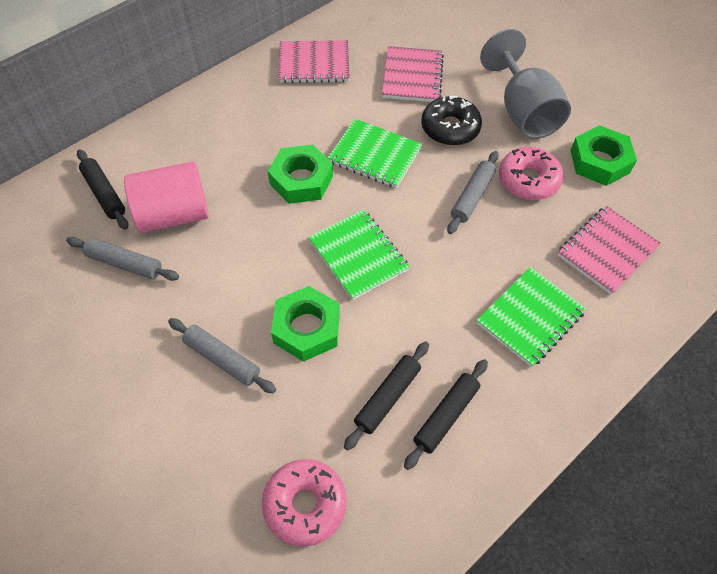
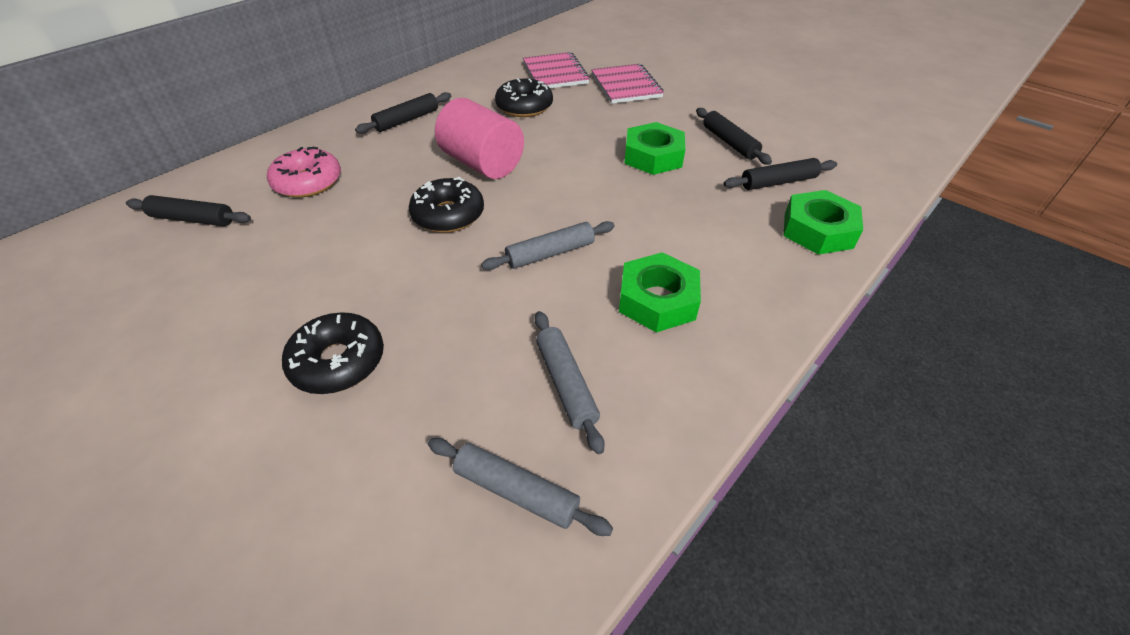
black donut: [421,96,482,146] = 1 -> [282,312,384,394] [409,177,484,233] [495,78,553,117] = 3
black rolling pin: [77,149,128,230] [344,341,429,451] [404,359,488,470] = 3 -> [126,195,251,226] [355,92,451,134] [696,108,772,165] [724,158,837,190] = 4
green notebook: [308,209,409,300] [328,119,422,188] [476,267,586,367] = 3 -> none = 0
grey goblet: [480,29,571,139] = 1 -> none = 0
pink donut: [262,459,347,547] [499,147,563,200] = 2 -> [267,147,341,198] = 1
pink notebook: [279,40,350,83] [382,46,444,102] [557,206,661,295] = 3 -> [523,52,590,88] [591,64,664,104] = 2

